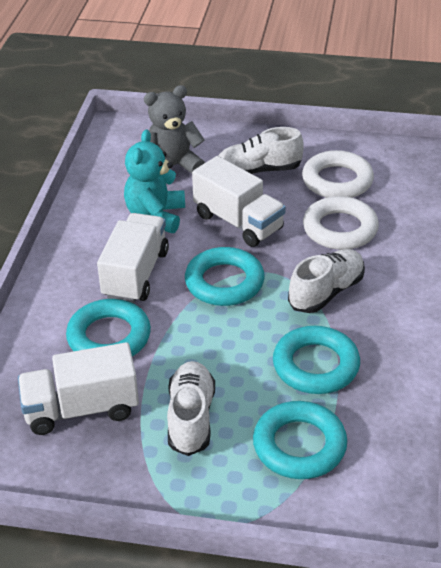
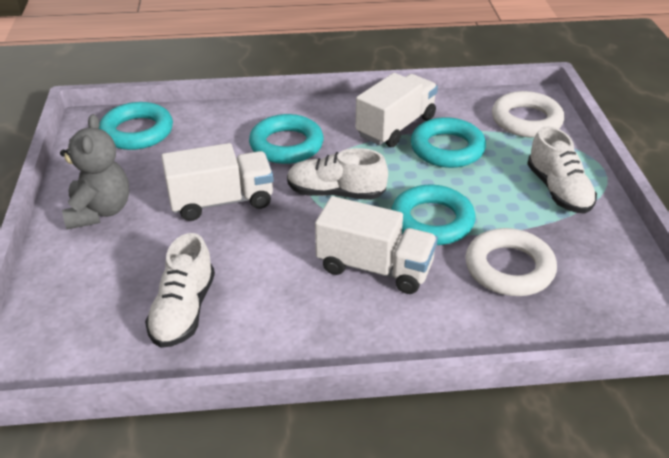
turquoise teddy bear: [124,130,185,233] = 1 -> none = 0

